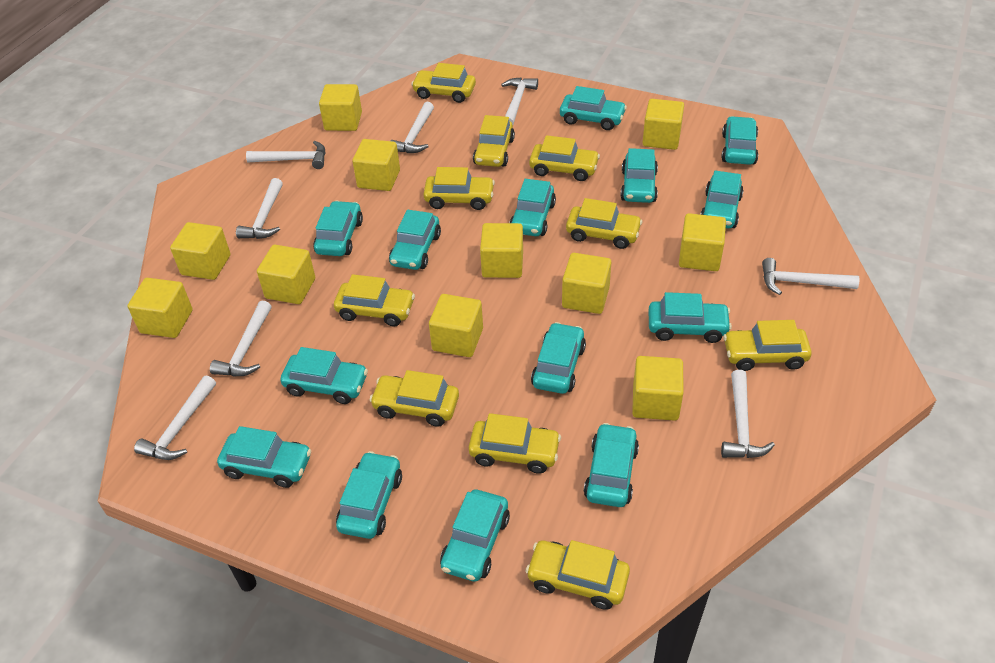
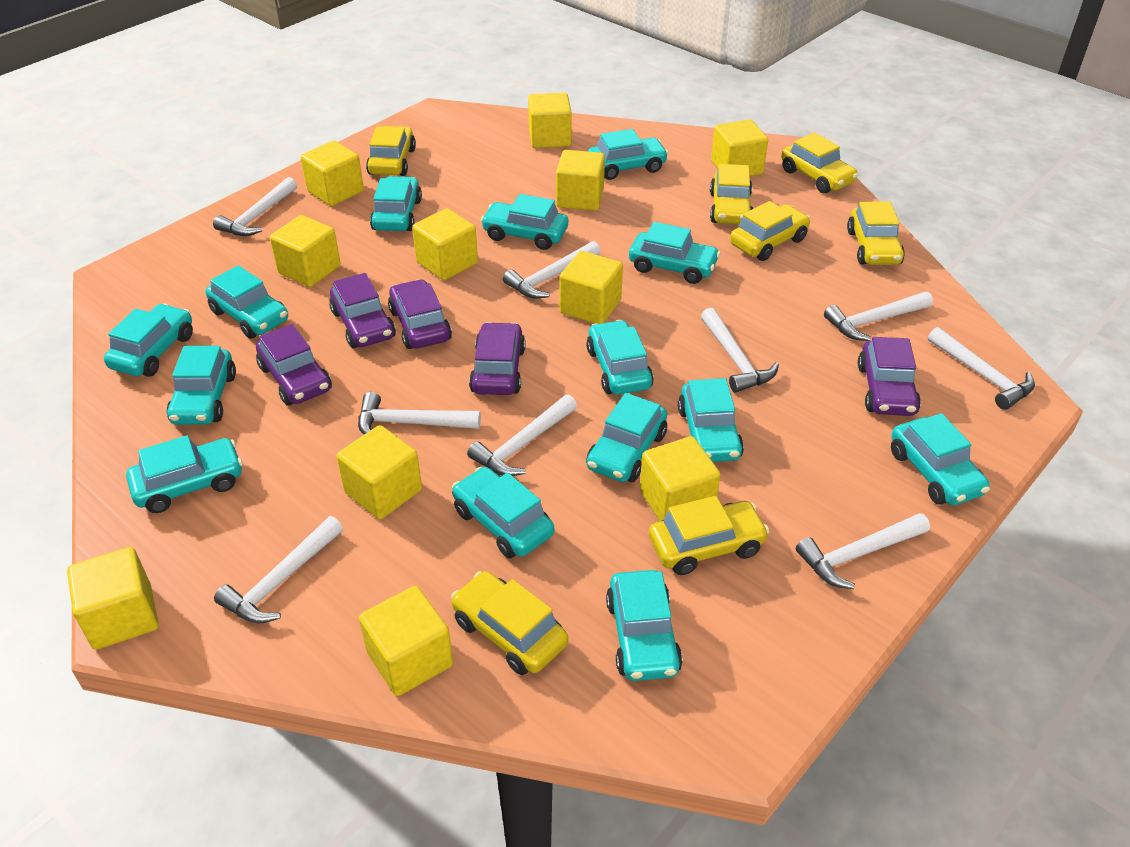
purple car: none = 0 -> [256,324,332,406] [329,273,396,348] [388,279,452,349] [469,322,526,395] [858,337,921,416] = 5
white hammer: [134,376,216,460] [210,301,272,376] [236,178,283,239] [246,141,325,169] [390,102,434,153] [501,78,538,125] [721,370,775,458] [762,258,860,295] = 8 -> [213,177,297,236] [214,516,343,623] [358,392,481,435] [467,394,577,476] [503,241,601,298] [701,308,779,393] [796,513,930,589] [824,292,933,341] [928,327,1035,410] = 9
yellow car: [334,274,415,327] [369,370,459,427] [411,63,476,103] [423,167,495,210] [468,413,561,474] [473,115,515,167] [525,540,630,610] [529,135,600,181] [566,198,642,249] [723,320,812,371] = 10 -> [366,126,416,176] [451,571,568,675] [649,496,769,575] [710,164,753,224] [730,201,810,261] [781,132,858,193] [847,202,905,265] = 7

